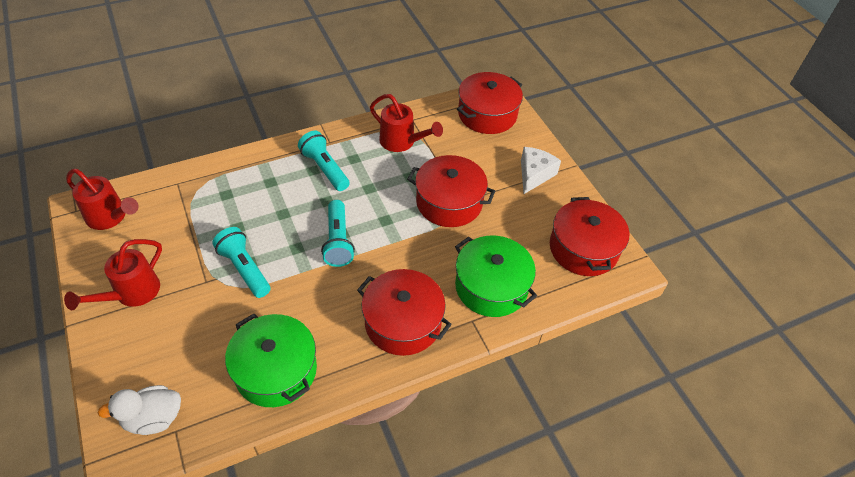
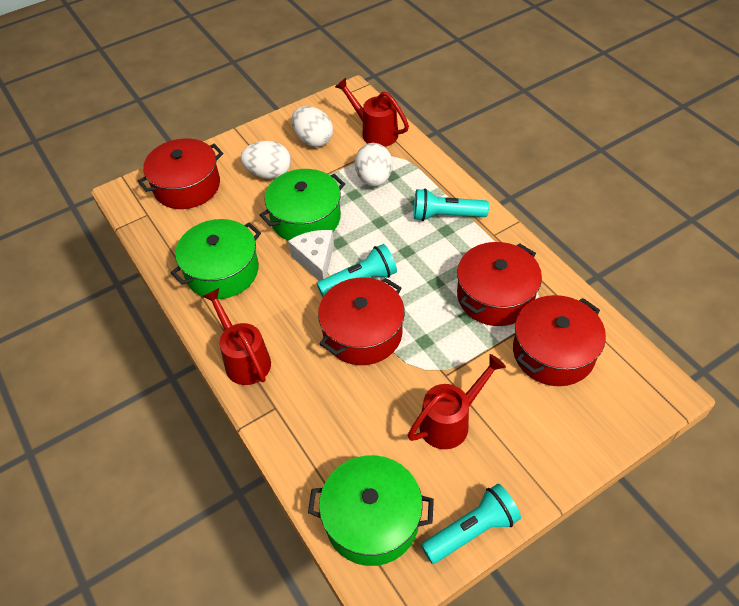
green pot: [225,314,317,407] [455,236,537,317] = 2 -> [171,219,261,299] [260,169,345,241] [308,455,434,566] = 3
white duck: [98,385,181,435] = 1 -> none = 0
white egg: none = 0 -> [240,141,291,179] [291,106,333,147] [355,143,393,187] = 3

